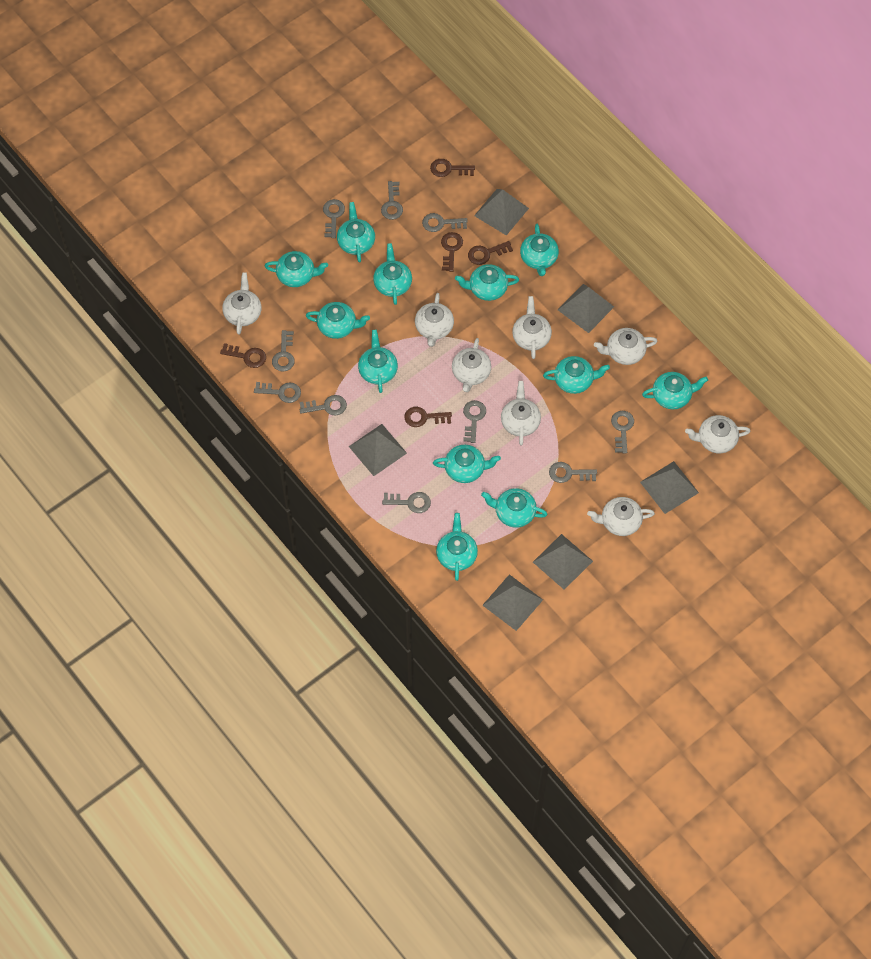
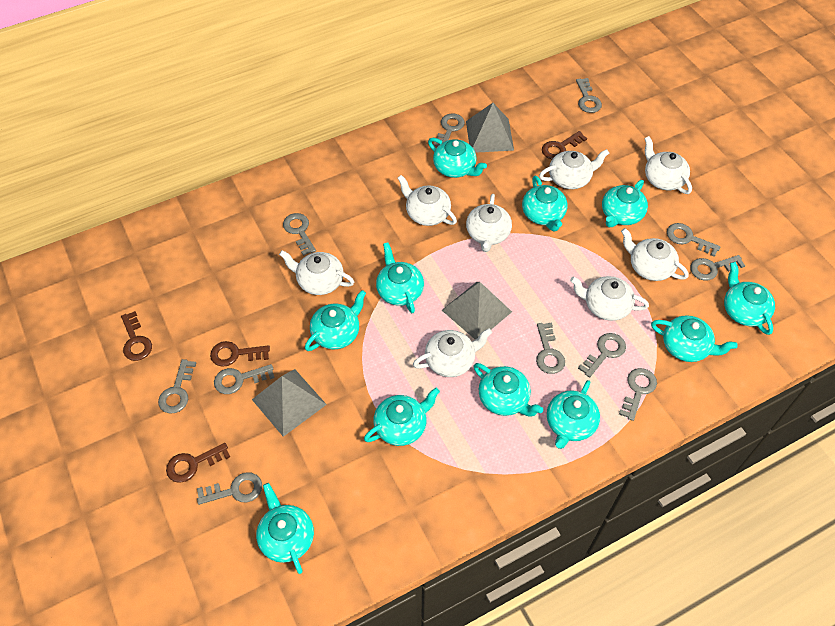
brown key: [220,343,266,368] [404,407,452,427] [430,159,475,177] [441,232,463,272] [468,241,513,265] = 5 -> [121,311,152,361] [166,443,230,483] [210,341,270,367] [542,131,587,159] = 4
grey key: [254,382,301,403] [272,330,295,372] [300,395,347,416] [323,199,345,238] [381,181,403,220] [382,492,431,513] [422,213,468,232] [463,400,486,443] [549,462,597,483] [611,411,634,453] = 10 -> [158,359,196,414] [197,472,262,505] [214,364,275,394] [283,213,316,256] [433,113,465,147] [536,323,565,374] [576,78,602,113] [578,333,626,378] [619,368,657,421] [667,223,720,257] [690,255,745,281] = 11
grey pyramid: [349,424,407,476] [474,189,529,236] [482,574,543,631] [533,534,593,590] [558,284,614,333] [640,461,699,514] = 6 -> [252,369,327,437] [442,282,512,340] [466,103,514,153] = 3
turquoise teapot: [265,251,328,287] [306,302,370,339] [337,202,375,262] [358,330,398,393] [373,243,412,305] [433,445,501,483] [436,513,478,581] [455,264,519,301] [481,488,548,528] [520,224,559,276] [543,356,610,394] [642,372,708,409] = 12 -> [256,483,314,574] [305,290,366,351] [364,388,440,446] [376,242,424,313] [428,138,487,178] [473,363,543,417] [522,176,568,231] [547,380,600,449] [602,180,648,228] [651,315,738,362] [724,262,775,335] = 11

